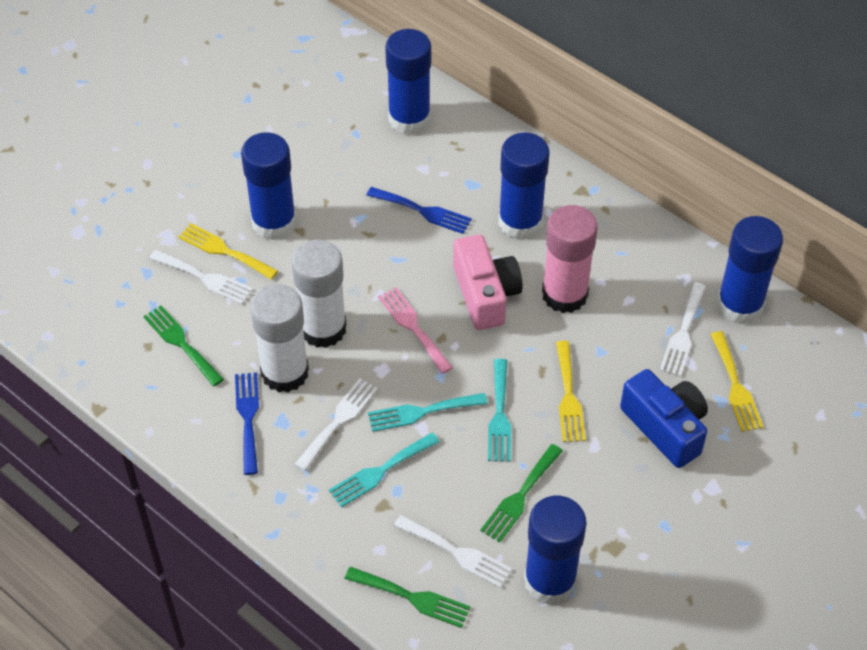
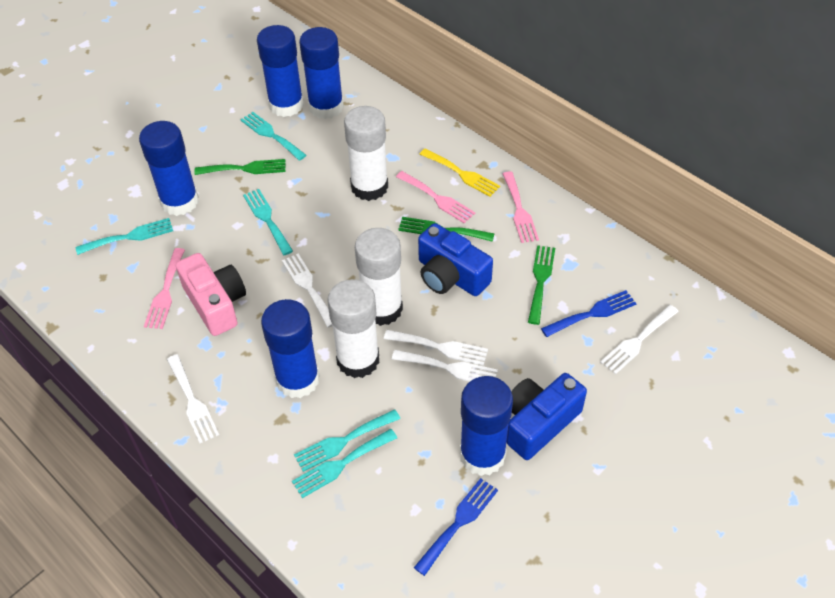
blue camera: [620,369,708,468] = 1 -> [418,223,493,296] [506,373,587,460] = 2
pink fork: [378,287,453,374] = 1 -> [144,248,185,329] [396,171,475,224] [503,171,539,243] = 3
pink glue stick: [542,205,598,313] = 1 -> none = 0
turquoise fork: [329,433,440,507] [368,393,488,432] [488,359,511,462] = 3 -> [75,218,173,255] [240,112,306,161] [243,189,293,255] [292,429,397,498] [294,409,400,472] = 5
white fork: [149,250,253,304] [294,378,378,471] [394,515,512,588] [660,282,706,376] = 4 -> [167,354,219,443] [282,254,333,328] [384,330,488,366] [392,350,498,382] [600,305,679,375] = 5
white glue stick: [250,284,309,392] [291,240,347,348] = 2 -> [327,279,379,378] [344,106,388,201] [355,228,403,326] = 3
yellow fork: [179,223,278,279] [556,341,586,442] [710,331,763,432] = 3 -> [419,149,500,197] = 1

